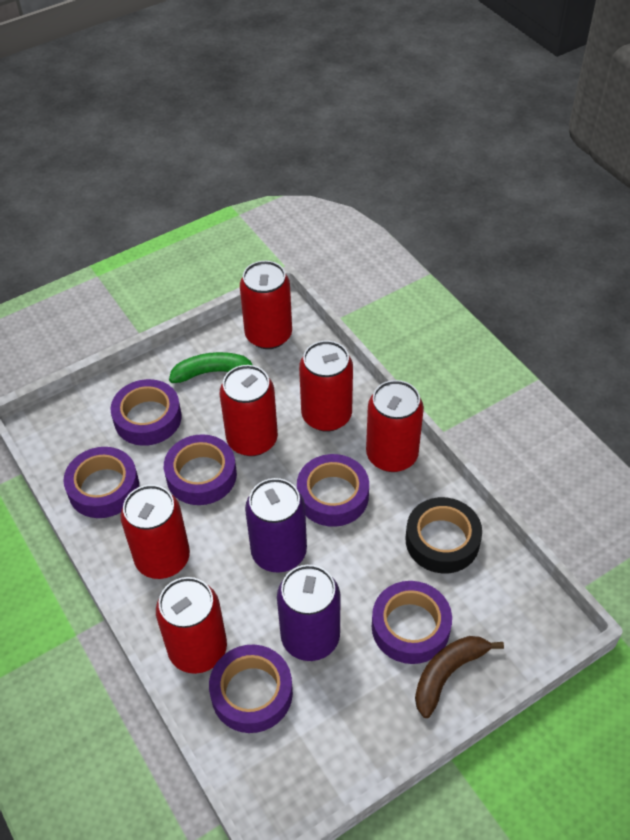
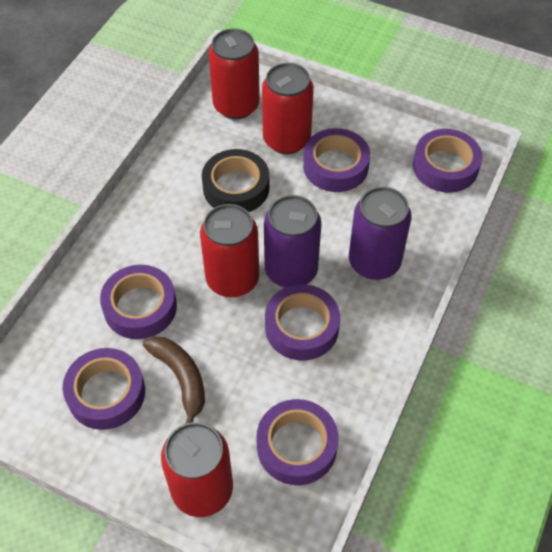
green banana: [169,352,252,383] = 1 -> none = 0
red can: [121,485,190,579] [156,577,227,674] [220,365,278,456] [240,261,292,349] [299,341,353,432] [366,380,424,472] = 6 -> [161,422,233,517] [200,204,259,297] [208,29,260,119] [262,63,314,154] = 4

